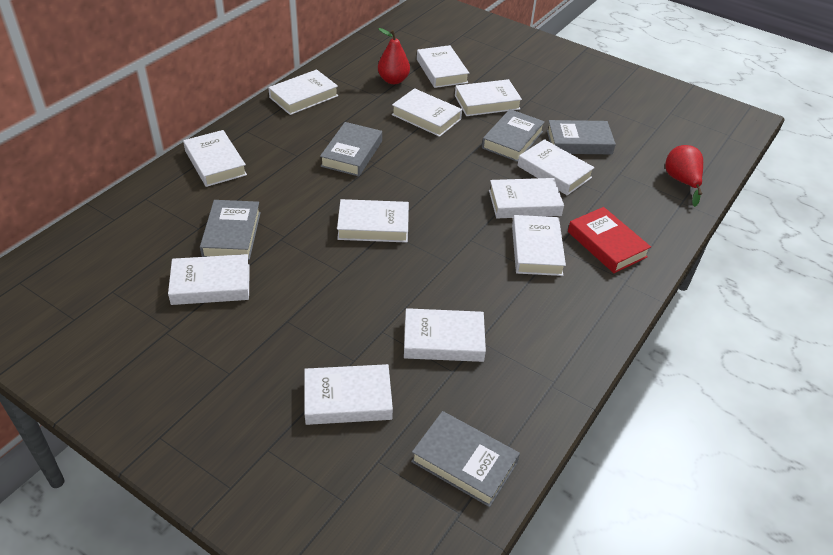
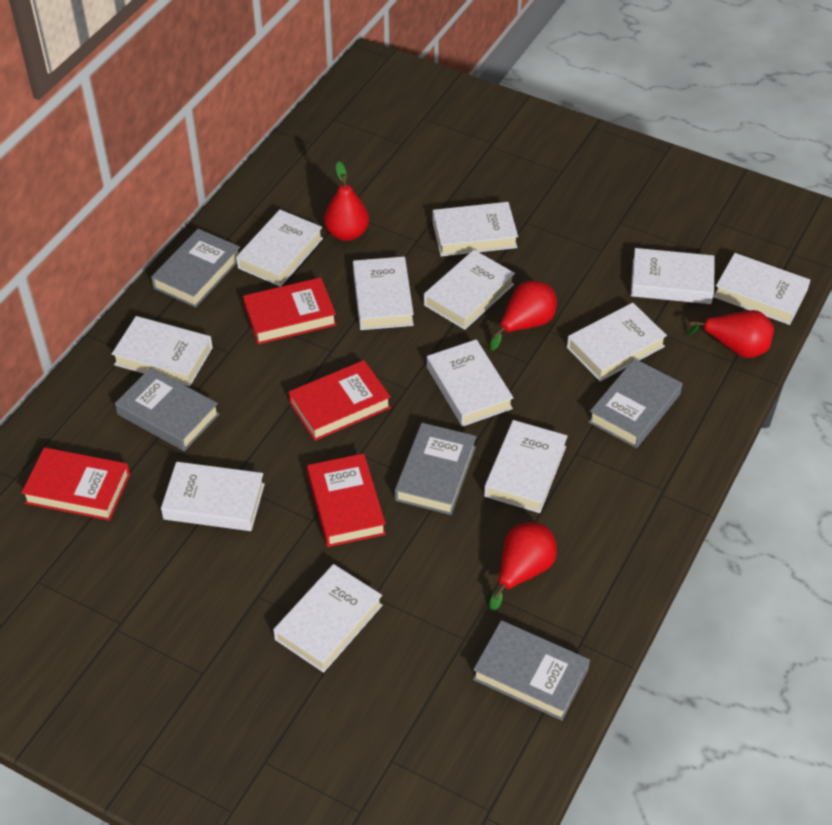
red book: [568,207,651,273] = 1 -> [21,447,130,521] [243,277,337,344] [289,360,391,441] [307,453,386,547] = 4
red pear: [378,28,410,84] [665,145,703,207] = 2 -> [324,161,369,241] [489,522,557,611] [490,281,557,350] [687,310,774,358] = 4

